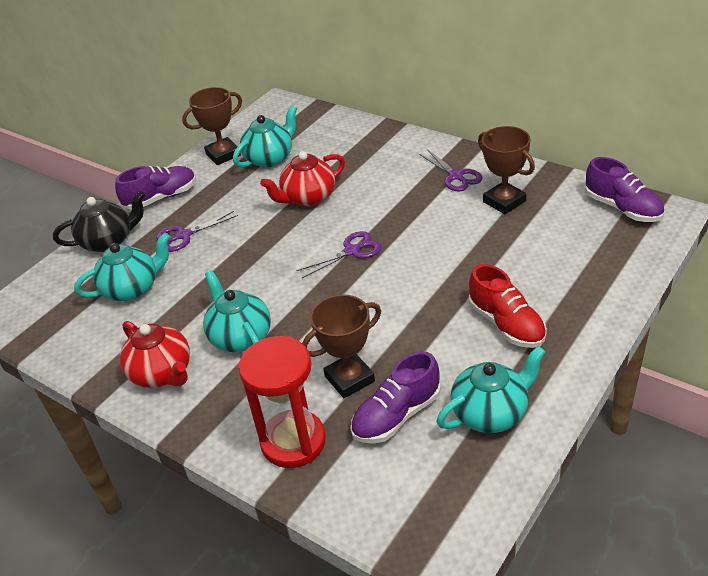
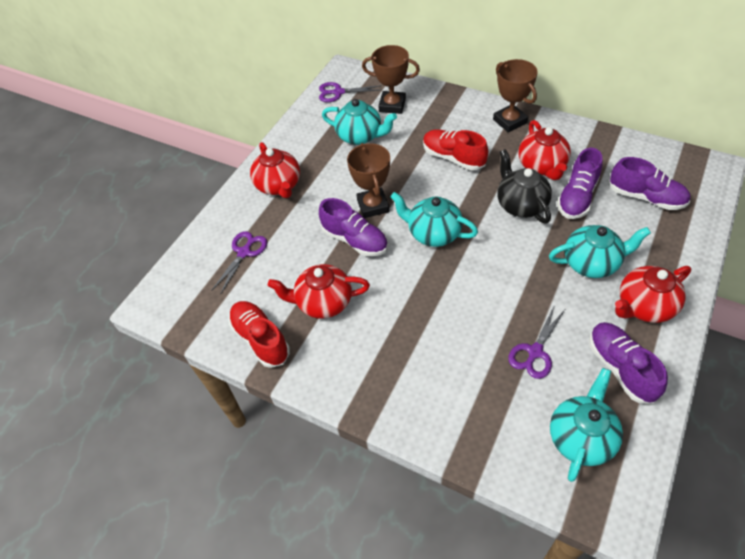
purple shoe: [115,166,196,210] [351,351,441,443] [585,157,664,222] = 3 -> [319,198,388,256] [557,148,603,219] [589,322,668,403] [609,157,690,210] = 4
red hourglass: [238,336,326,468] = 1 -> none = 0
red shoe: [469,264,547,348] = 1 -> [229,301,290,368] [423,129,488,170] = 2
red teapot: [120,321,190,388] [260,151,345,207] = 2 -> [250,142,300,198] [268,264,370,319] [519,120,571,180] [615,266,691,323] = 4

